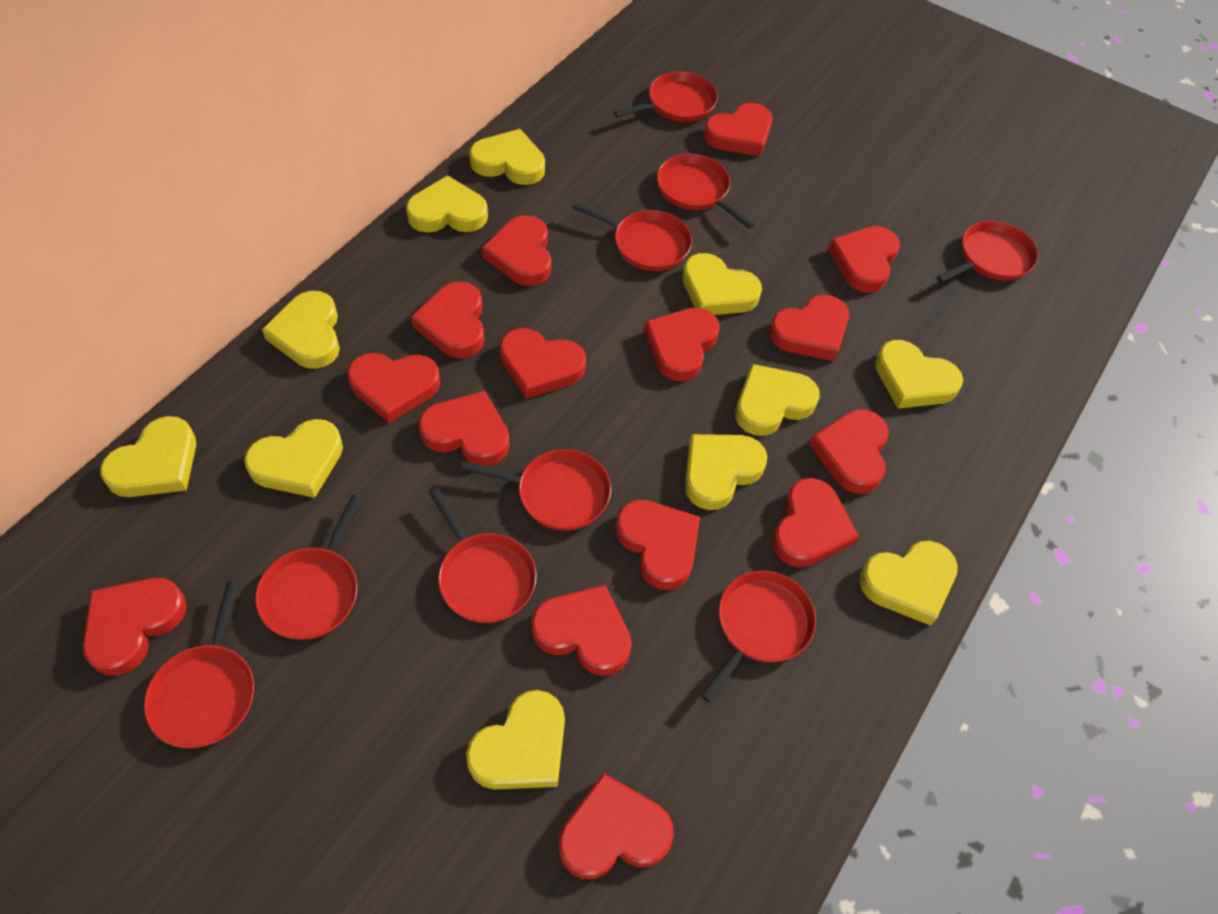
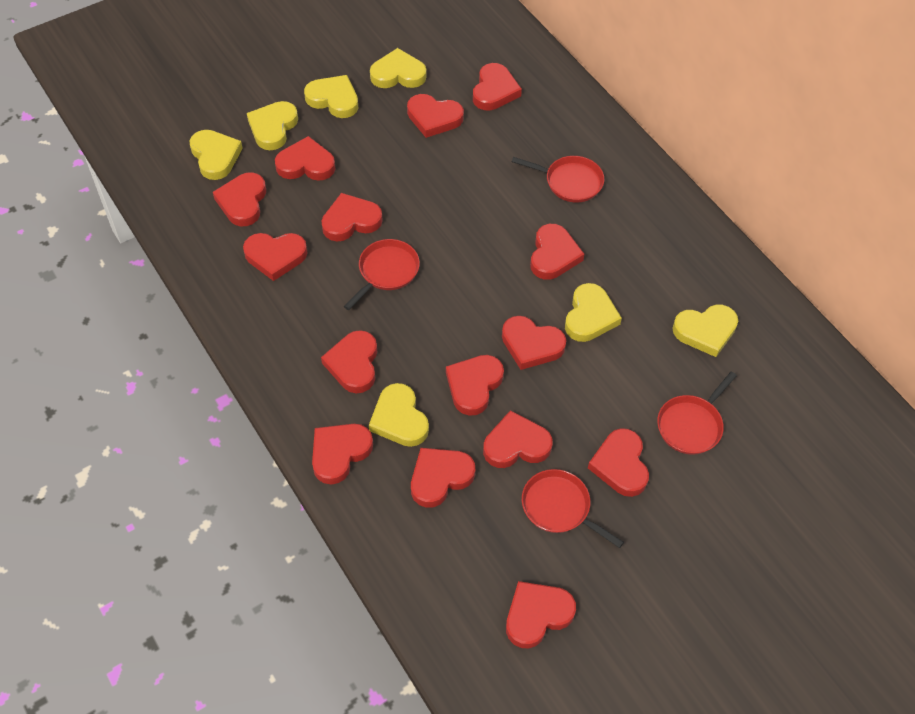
red pan: [144,581,254,748] [255,495,362,640] [429,489,537,623] [461,449,611,531] [572,202,692,271] [614,72,718,122] [657,154,755,229] [700,570,816,703] [936,221,1038,283] = 9 -> [344,239,420,310] [512,156,604,203] [522,469,624,548] [657,371,737,455] = 4
yellow heart: [100,416,196,497] [244,419,343,498] [262,291,340,369] [406,175,488,233] [466,690,565,790] [469,129,545,185] [682,253,762,315] [685,434,767,510] [735,364,820,436] [859,541,958,626] [875,340,963,409] = 11 -> [190,130,243,180] [247,101,298,150] [304,75,358,118] [369,383,429,447] [370,48,427,88] [565,283,622,342] [673,304,738,357] = 7

